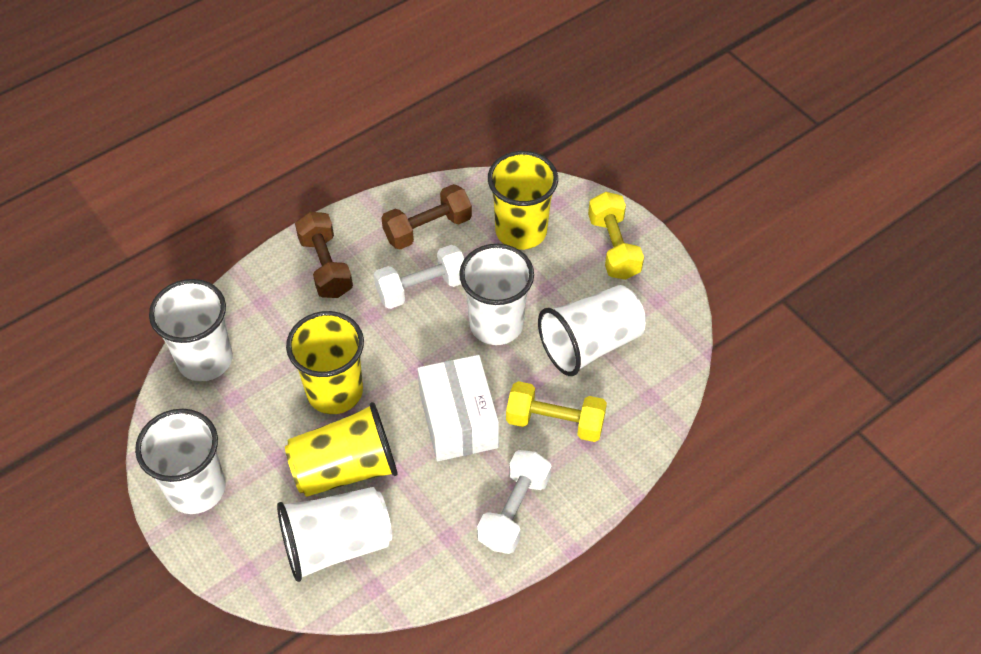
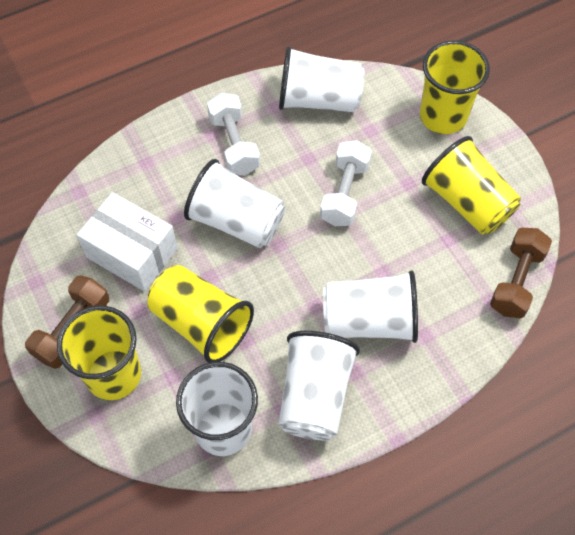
yellow cup: [285,402,398,497] [286,311,364,414] [488,151,558,250] = 3 -> [57,305,141,400] [147,265,254,363] [420,41,490,134] [422,136,521,234] = 4
yellow dumbbell: [506,381,607,442] [588,192,644,280] = 2 -> none = 0

